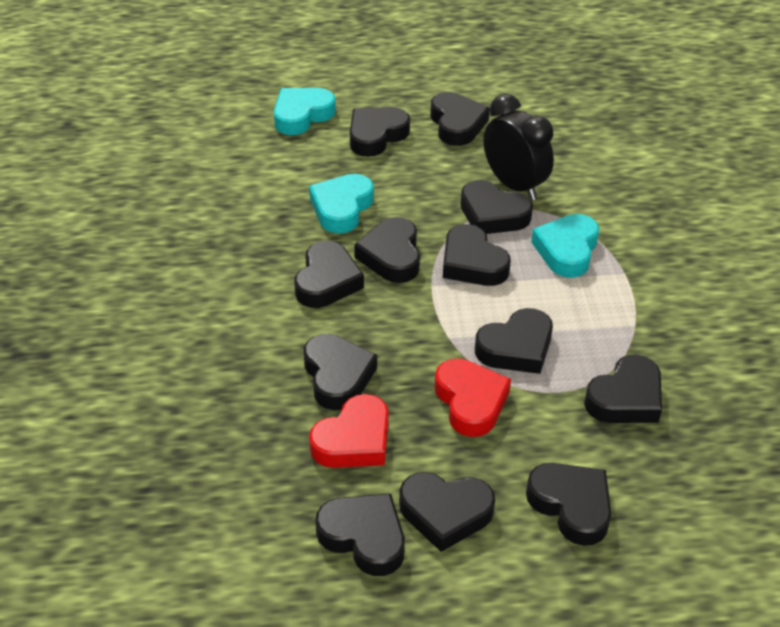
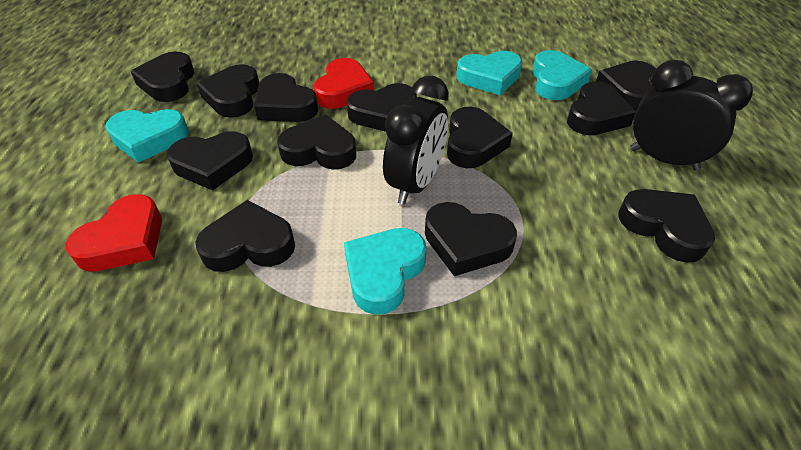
black clock: [483,94,554,200] = 1 -> [383,76,449,205] [630,60,753,170] = 2
turquoise heart: [274,88,336,135] [309,174,374,234] [531,214,599,278] = 3 -> [105,109,189,163] [344,228,427,315] [456,51,522,95] [532,50,592,100] = 4

